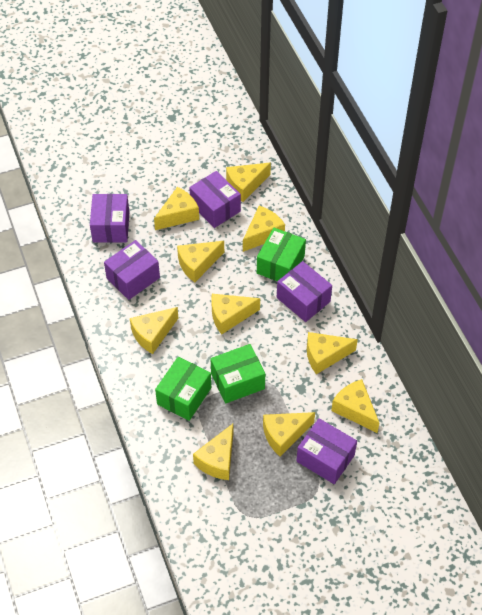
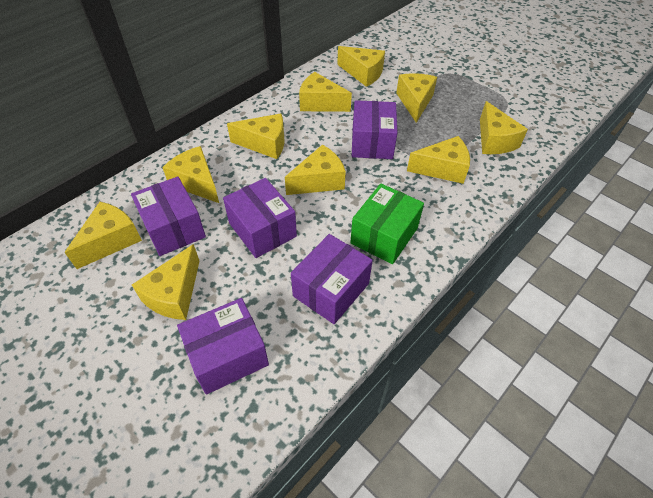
green box: [155,357,211,421] [210,344,265,404] [257,228,306,281] = 3 -> [350,184,424,264] = 1

